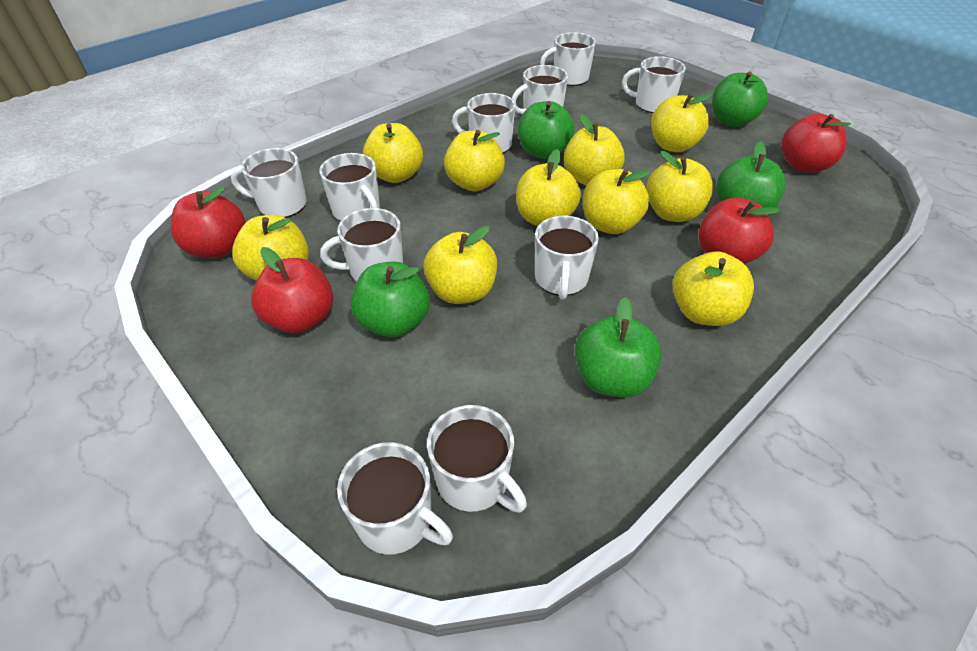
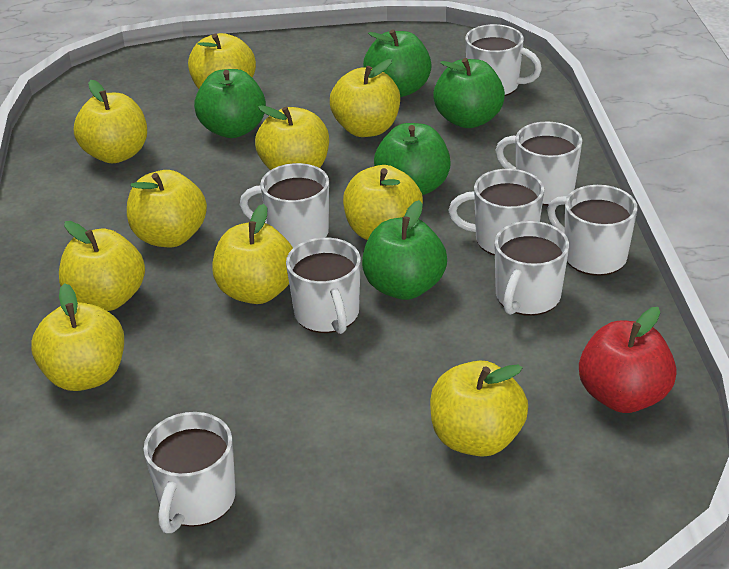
red apple: [171,186,245,258] [251,247,333,333] [698,198,780,264] [781,114,851,173] = 4 -> [579,307,677,413] = 1
white mug: [231,148,307,218] [319,153,380,222] [320,208,403,282] [337,442,453,555] [427,405,527,513] [452,93,516,153] [512,65,568,114] [535,216,599,300] [540,32,596,86] [622,56,686,113] = 10 -> [143,412,236,533] [240,163,329,248] [286,238,361,334] [449,169,544,256] [465,24,542,96] [494,221,569,316] [495,121,582,205] [547,185,637,276] = 8

